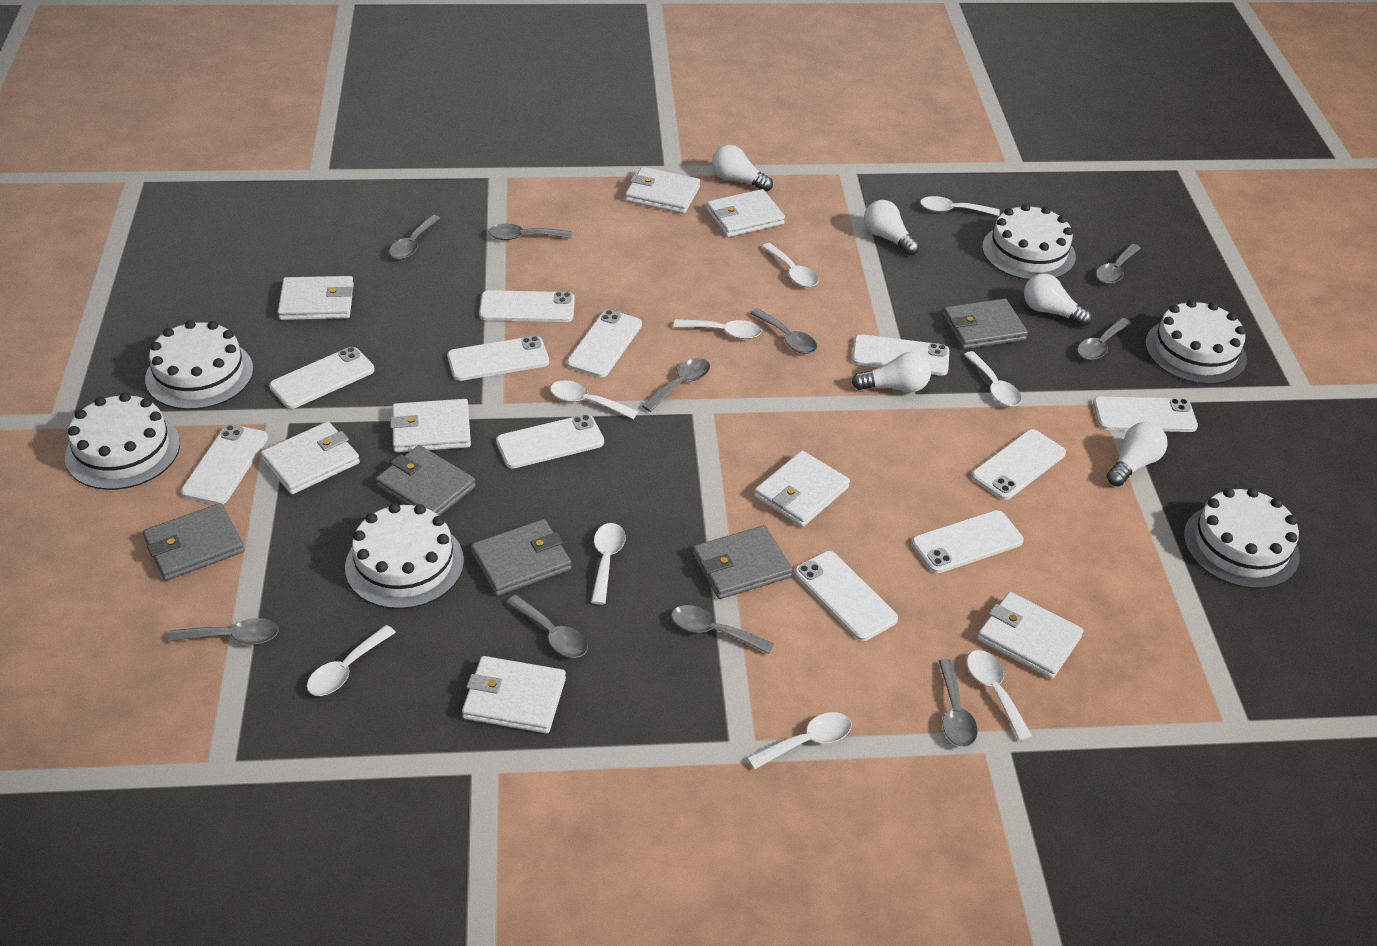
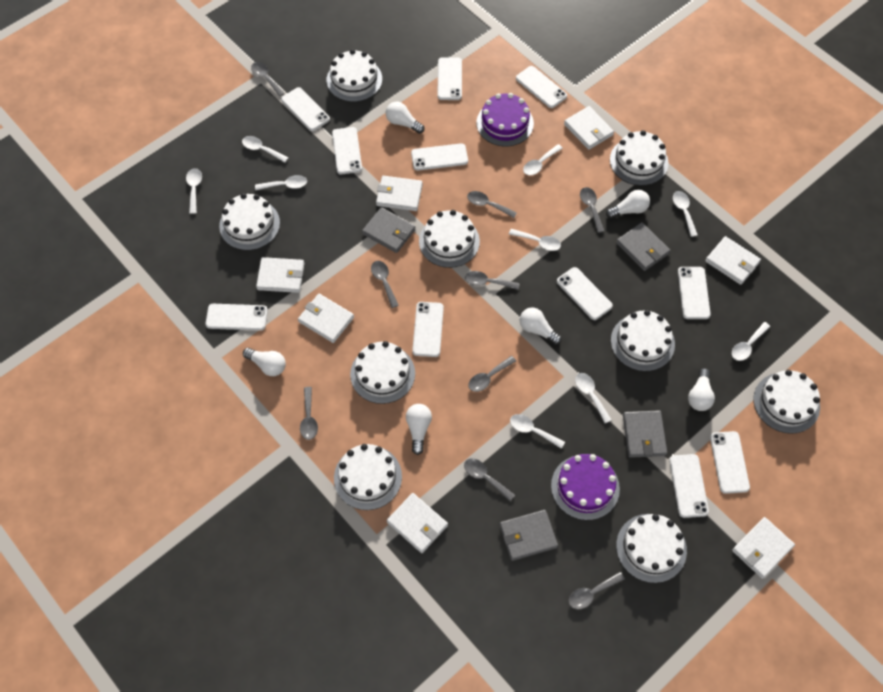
grey spoon: [167,618,278,645] [389,215,440,260] [488,224,571,240] [506,595,588,658] [642,358,710,412] [671,605,774,654] [750,308,817,354] [939,659,978,747] [1077,318,1132,360] [1096,244,1141,284] = 10 -> [251,62,285,97] [300,387,318,440] [371,261,399,308] [464,458,515,501] [465,271,520,289] [467,191,517,218] [468,356,516,392] [569,572,625,610] [580,187,604,233] = 9
grey wallet: [143,503,244,581] [376,445,476,516] [471,519,571,596] [693,525,793,599] [943,299,1028,349] = 5 -> [362,207,416,253] [500,510,558,561] [616,222,670,271] [623,410,667,458] = 4
purple cake: none = 0 -> [477,93,534,146] [551,454,620,520] = 2
white cake: [65,393,180,490] [145,320,253,410] [345,503,464,609] [982,204,1076,280] [1145,299,1247,384] [1184,488,1300,589] = 6 -> [219,193,280,250] [326,49,382,102] [334,444,402,510] [350,341,415,404] [419,210,480,268] [610,130,668,186] [611,310,675,371] [616,514,687,583] [753,370,820,434] = 9
white light bulb: [712,145,773,192] [852,352,931,393] [864,200,919,255] [1024,274,1092,326] [1107,422,1168,487] = 5 -> [243,348,286,376] [385,102,425,134] [406,404,432,455] [520,308,562,345] [606,190,650,218] [688,368,715,411] = 6
white wallet: [261,421,360,494] [278,276,354,320] [390,399,471,453] [462,656,566,734] [625,167,700,214] [706,189,785,237] [754,450,850,527] [977,592,1084,679] = 8 -> [256,257,304,293] [298,294,354,343] [376,176,423,211] [387,493,448,553] [564,106,614,150] [705,236,761,285] [732,517,795,579] = 7

